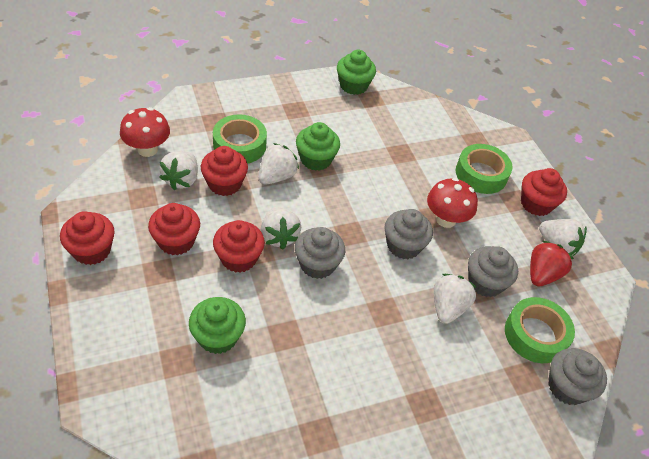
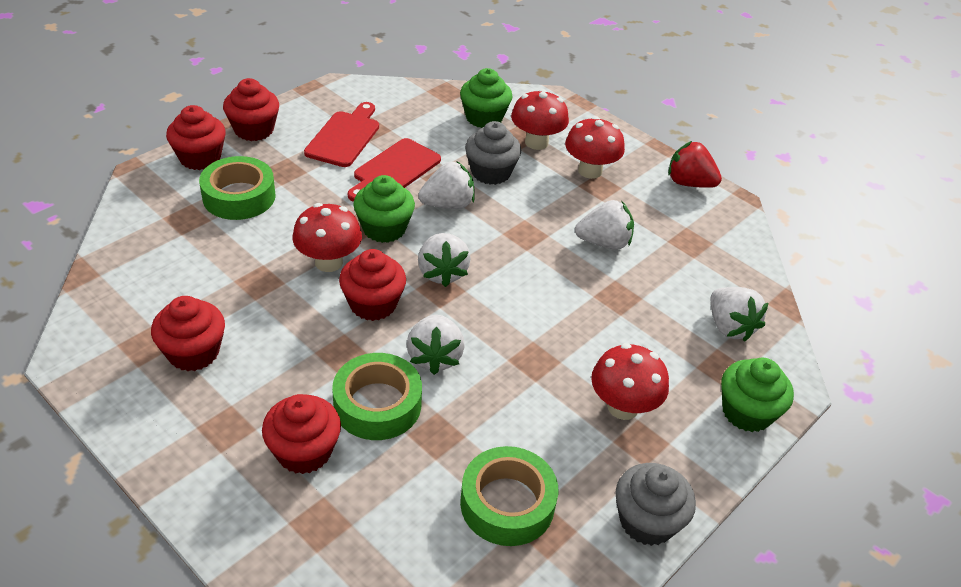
grey cupcake: [295,227,345,279] [384,209,433,259] [468,246,518,297] [548,348,607,405] = 4 -> [465,121,521,185] [615,463,696,546] = 2
red cutting board: none = 0 -> [304,102,379,167] [348,138,441,202] = 2
red mushroom: [120,107,170,157] [427,178,478,228] = 2 -> [292,203,362,272] [511,89,569,150] [565,116,625,179] [591,343,669,420] = 4

